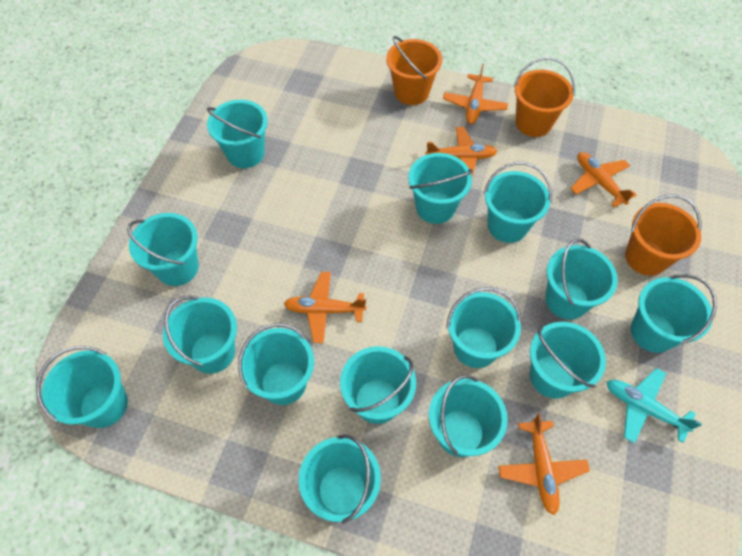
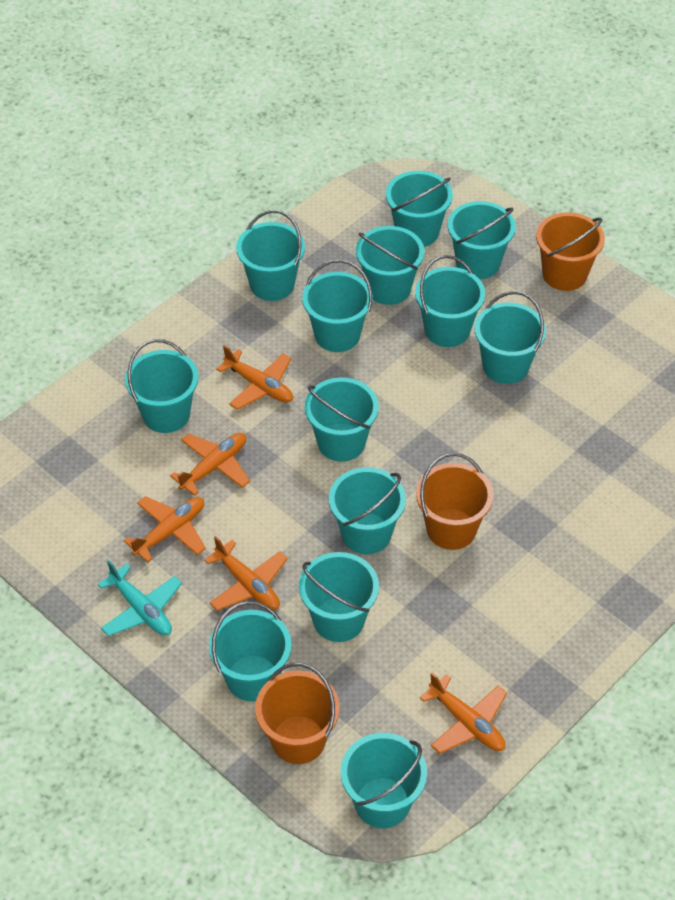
turquoise bucket: [36,346,128,428] [127,213,199,286] [163,296,237,374] [207,100,268,168] [238,323,314,405] [299,434,381,524] [340,346,416,424] [408,153,473,224] [429,375,508,457] [446,287,521,368] [484,162,552,243] [530,322,606,399] [545,238,618,320] [631,274,717,353] = 14 -> [125,339,198,433] [209,601,292,702] [236,210,305,301] [299,552,379,642] [302,260,373,352] [305,377,379,462] [329,467,406,554] [341,733,427,828] [356,226,424,305] [386,171,453,247] [415,255,485,347] [448,201,516,279] [474,291,546,384] = 13

